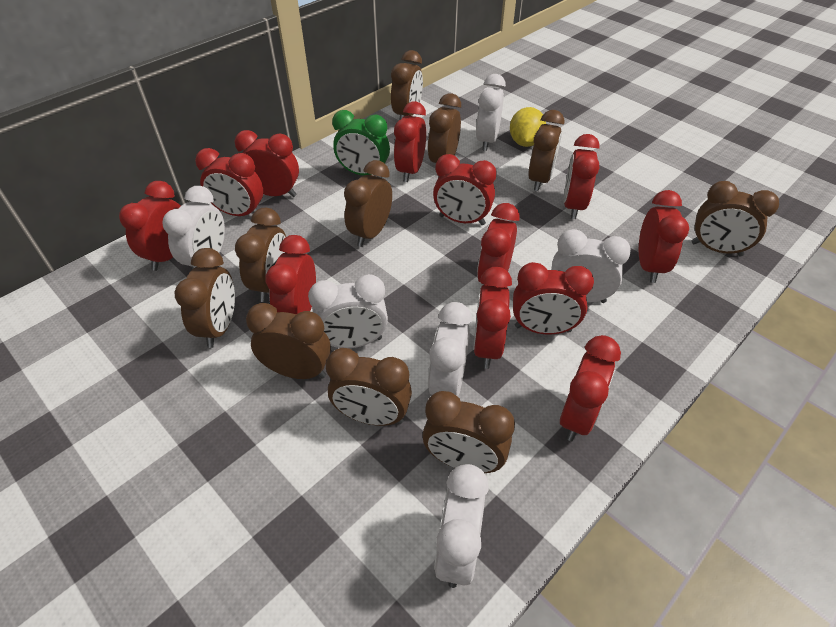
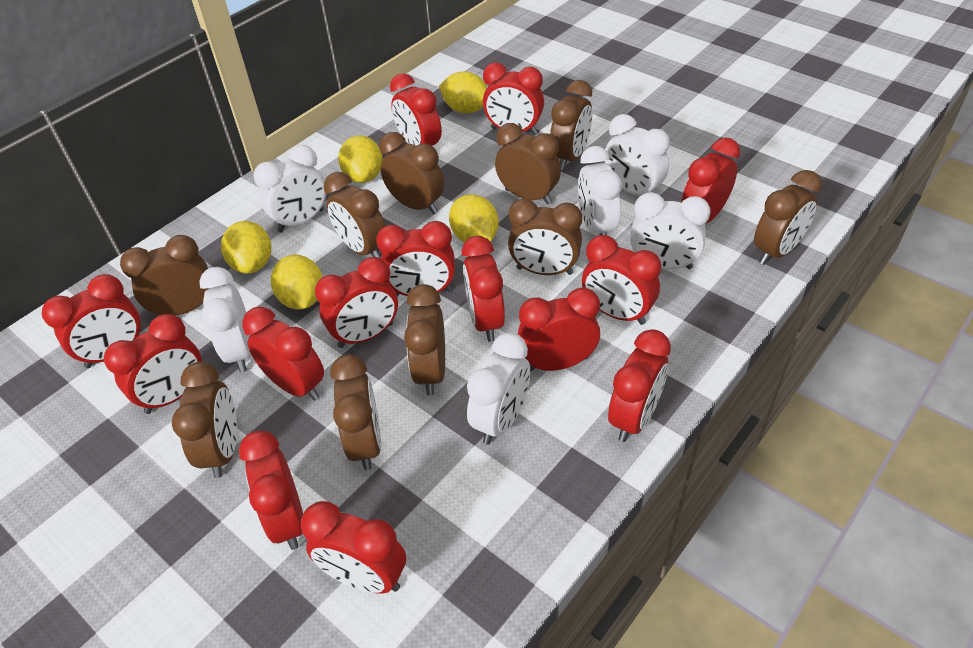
green clock: [332,110,390,178] = 1 -> none = 0
red clock: [119,181,180,271] [195,148,263,216] [235,130,299,197] [265,235,316,314] [394,101,426,182] [433,154,497,225] [473,267,512,369] [477,203,520,284] [513,262,594,334] [560,335,621,441] [564,134,599,219] [639,190,689,283] = 12 -> [42,274,141,368] [104,314,202,414] [239,430,303,550] [242,307,324,401] [301,501,406,594] [315,257,398,348] [376,221,455,296] [390,73,442,146] [462,236,505,342] [483,62,544,135] [518,287,600,371] [582,235,661,325] [608,329,671,442] [681,137,740,223] = 14
yellow lemon: [510,107,546,147] = 1 -> [221,221,271,274] [271,254,322,310] [338,135,383,183] [439,71,487,114] [449,194,499,243] = 5

